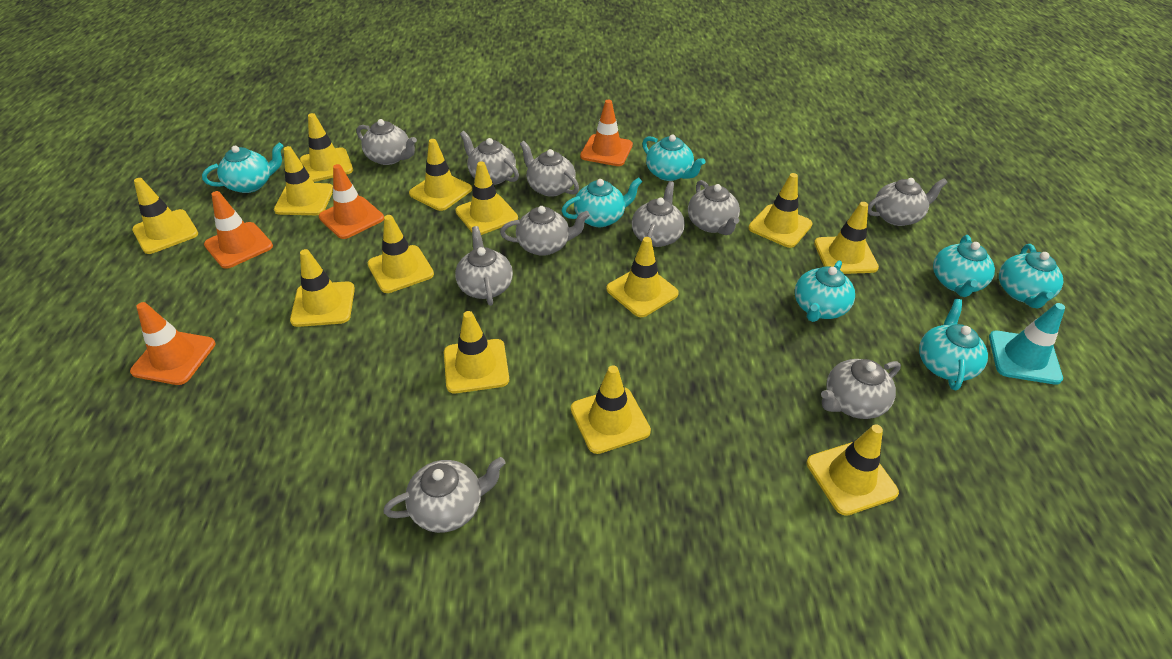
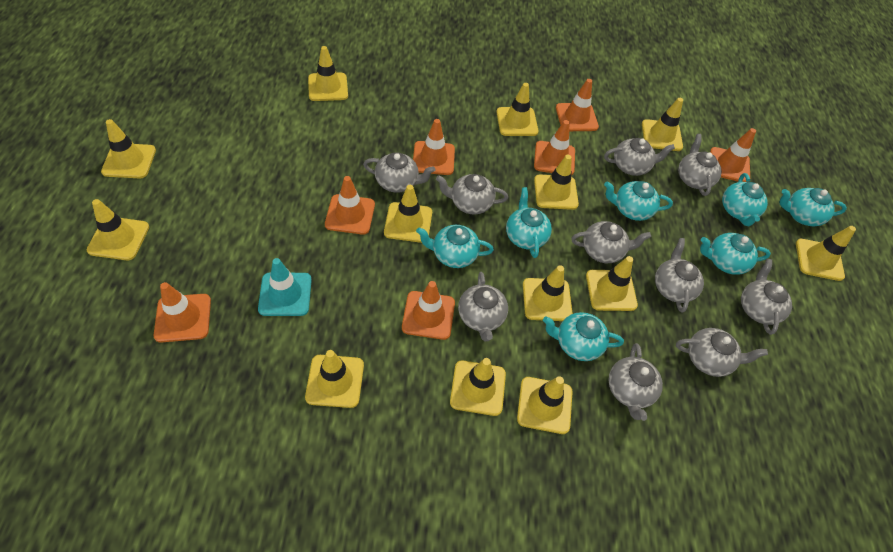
orange traffic cone: [130,302,216,385] [204,191,273,269] [319,164,384,239] [580,100,633,166] = 4 -> [154,282,211,343] [325,176,375,235] [402,281,455,340] [413,119,455,175] [534,120,575,175] [556,79,599,131] [710,128,756,182] = 7

